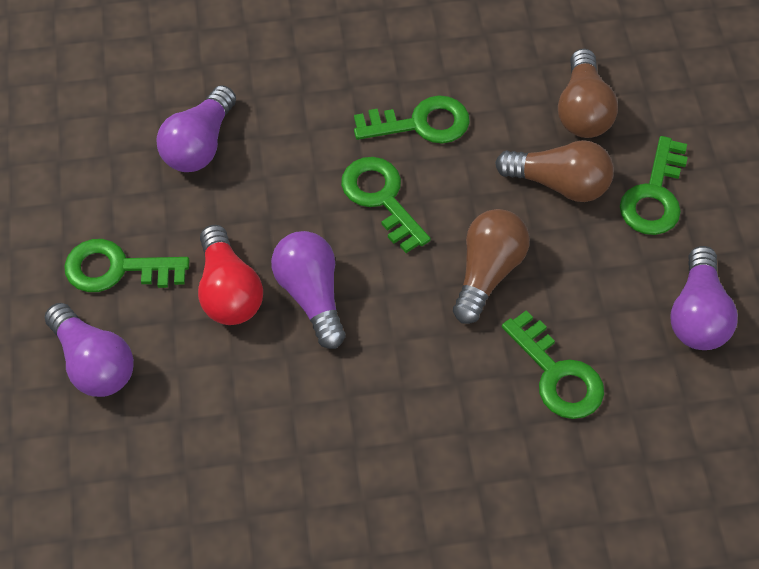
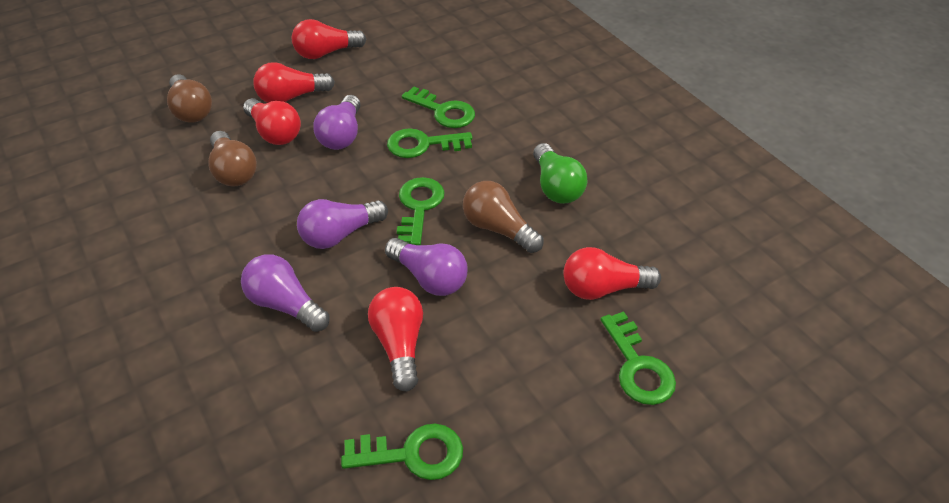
green light bulb: none = 0 -> [533,143,587,204] = 1
red light bulb: [198,225,263,325] = 1 -> [243,98,301,145] [253,62,335,103] [292,19,366,59] [368,287,423,391] [563,247,661,300] = 5

